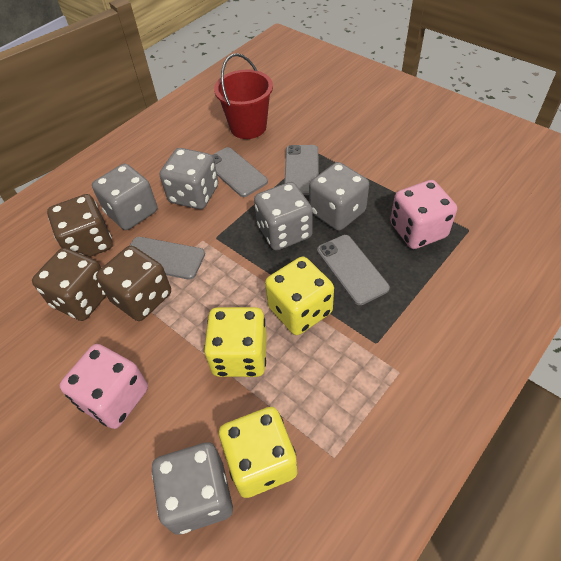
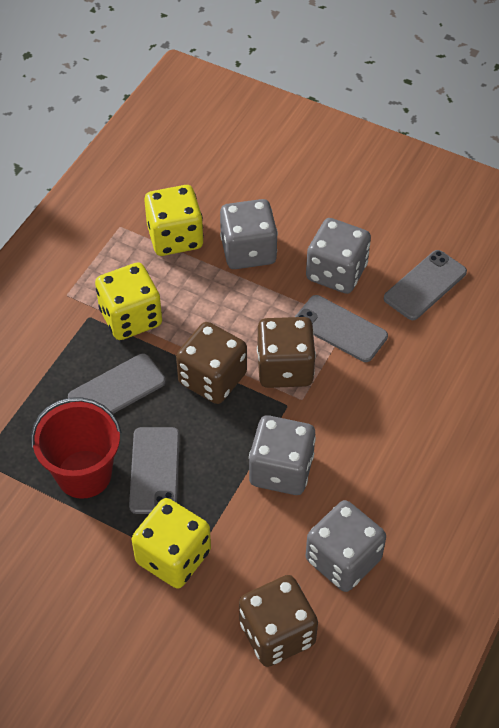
grey dice: [92,163,157,230] [152,442,233,534] [160,148,218,209] [254,182,313,251] [309,162,369,231] = 5 -> [220,199,278,269] [249,415,316,495] [306,218,371,294] [306,500,386,592] = 4
pink dice: [59,344,148,429] [390,180,457,249] = 2 -> none = 0

